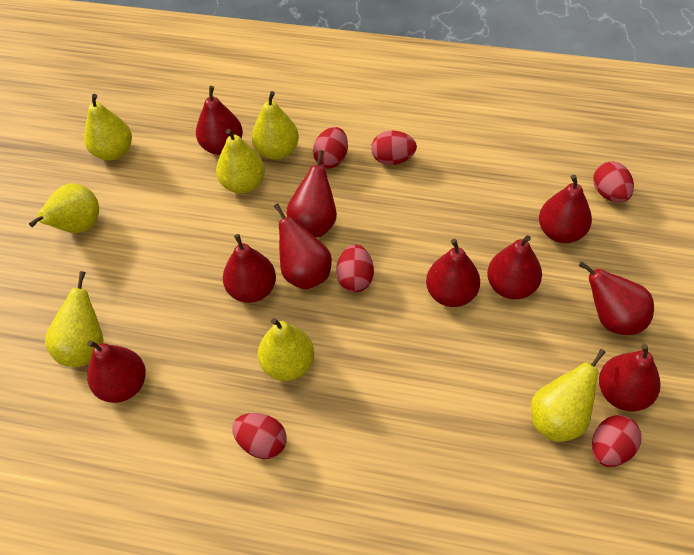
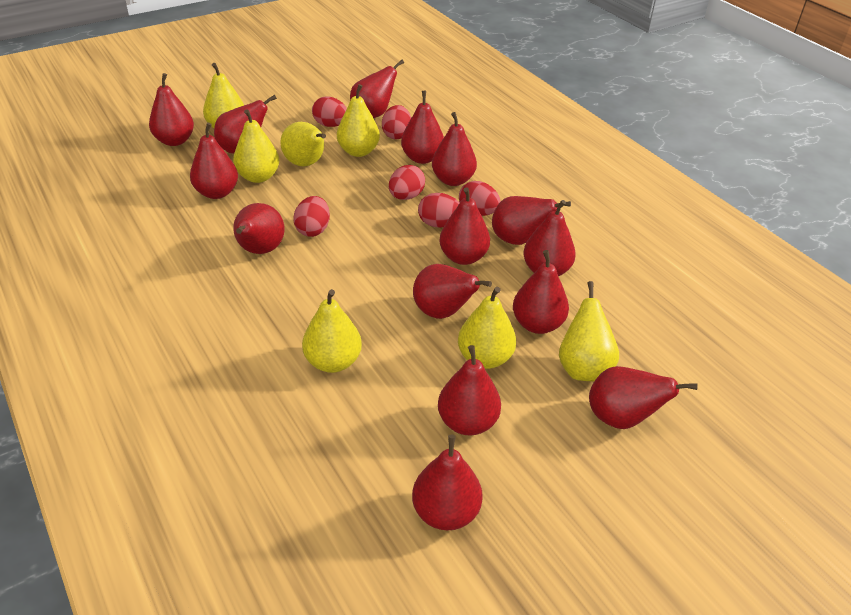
red pear: [87,340,146,403] [196,86,243,155] [223,234,276,303] [274,203,332,290] [286,150,337,237] [426,239,480,307] [487,235,542,299] [539,175,592,243] [578,261,654,335] [599,344,661,411] = 10 -> [149,73,194,146] [190,123,238,199] [214,95,277,154] [233,203,284,254] [350,60,404,118] [401,91,444,164] [412,435,483,530] [413,264,492,319] [432,112,477,186] [438,345,501,435] [439,187,490,265] [492,196,571,245] [513,250,569,334] [523,200,576,276] [589,366,698,429] = 15

